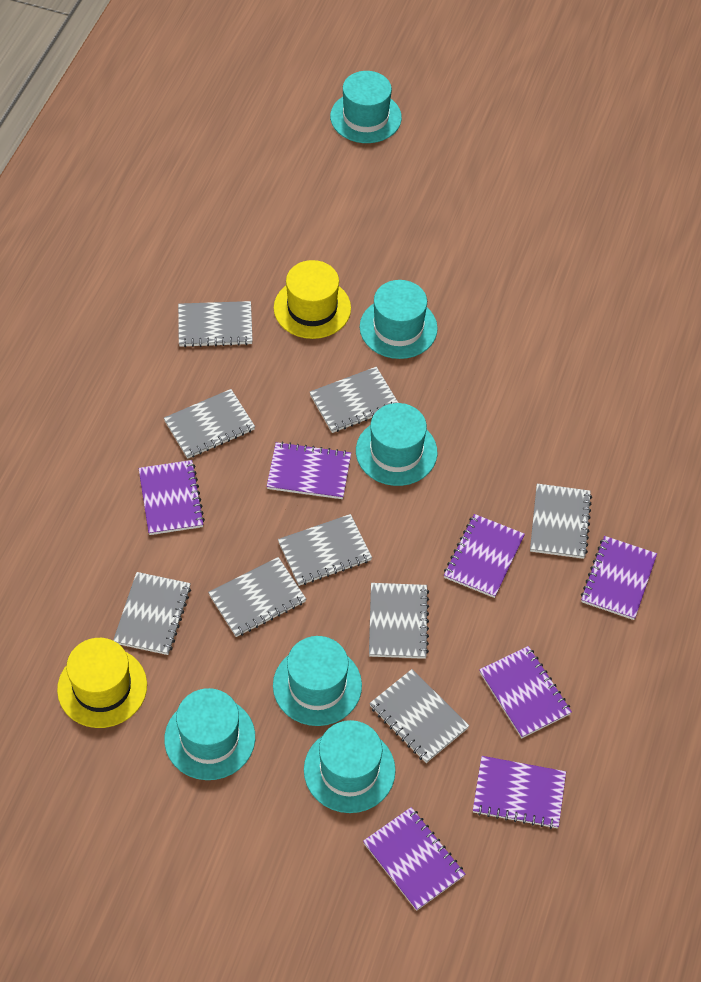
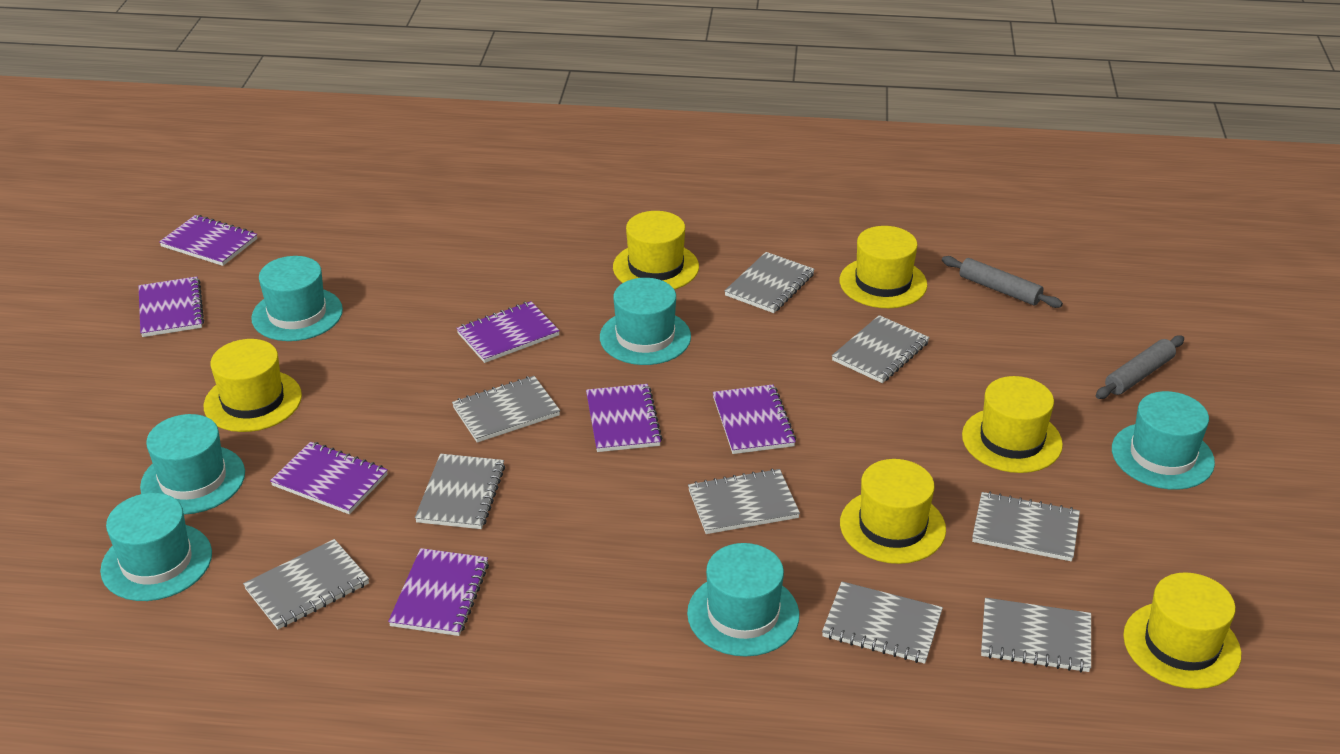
grey rolling pin: none = 0 -> [942,256,1063,308] [1096,335,1184,399] = 2
yellow hat: [57,638,147,728] [274,260,351,339] = 2 -> [204,339,302,432] [613,211,699,289] [840,226,927,308] [840,459,946,564] [962,376,1063,473] [1123,572,1241,689] = 6

